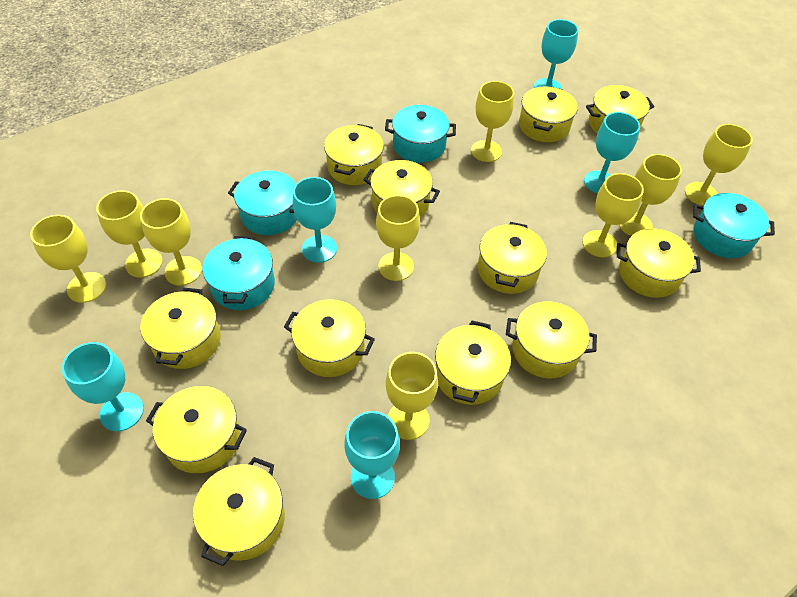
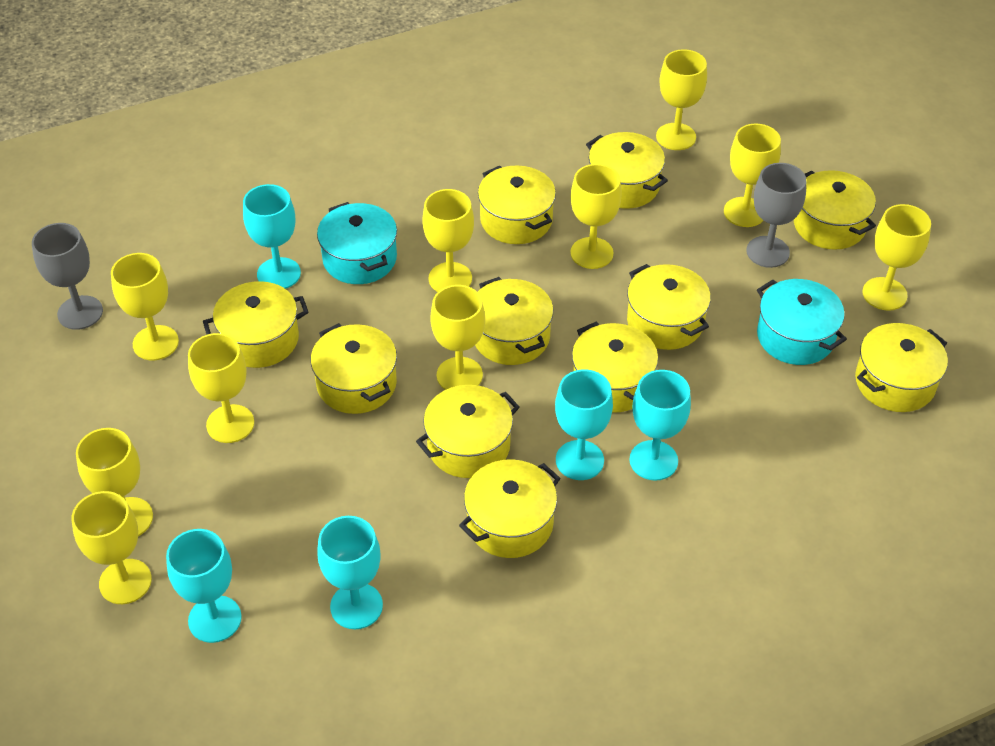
grey goblet: none = 0 -> [32,223,103,330] [746,163,806,268] = 2
turquoise pot: [202,236,275,310] [228,170,297,235] [385,105,456,163] [693,193,775,258] = 4 -> [317,202,397,284] [757,279,847,365] = 2
yellow goblet: [30,215,106,303] [96,190,163,278] [140,198,202,286] [376,195,420,281] [386,352,438,440] [471,81,514,162] [582,173,644,257] [619,154,682,236] [685,124,753,206] = 9 -> [72,491,152,604] [76,428,153,536] [111,253,179,361] [188,333,254,443] [422,189,474,292] [430,285,485,390] [570,164,622,269] [656,49,707,150] [724,124,781,227] [862,204,931,311] = 10
yellow pot: [140,287,221,369] [146,386,247,473] [193,457,285,566] [284,299,375,377] [324,124,384,185] [363,160,440,218] [435,320,511,405] [478,222,547,294] [506,301,597,379] [519,86,578,142] [586,85,654,133] [617,228,701,298] = 12 -> [203,281,309,368] [311,323,397,414] [416,385,520,478] [459,459,560,558] [475,277,553,365] [478,166,556,244] [572,322,658,412] [586,132,668,209] [627,264,711,350] [794,170,876,250] [855,323,948,412] = 11

